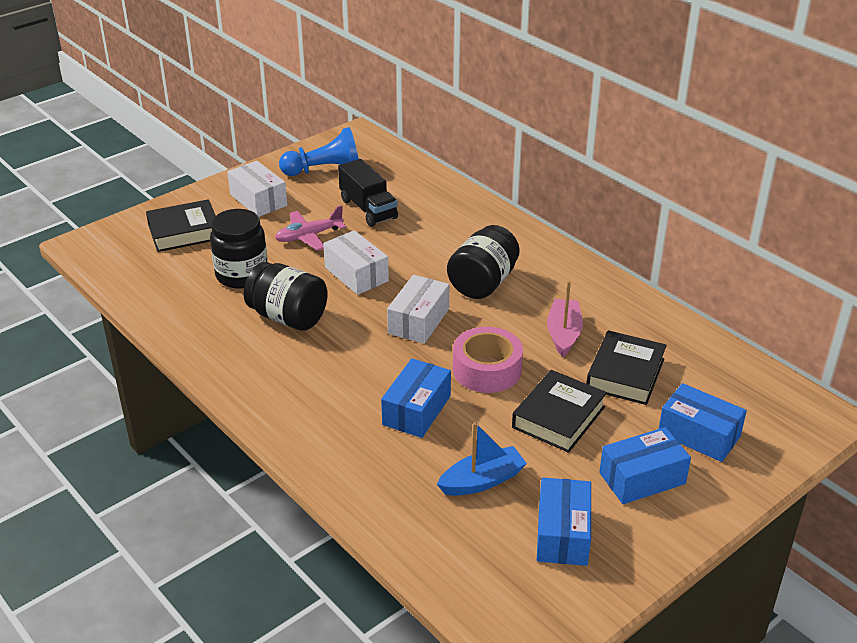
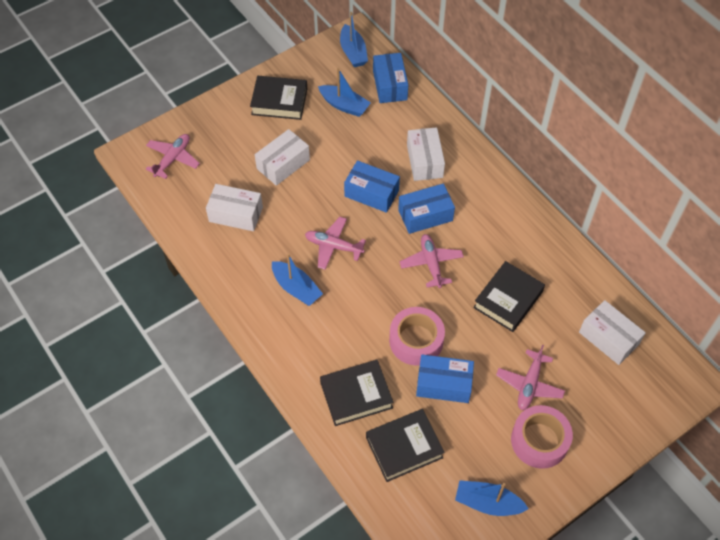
black book: [146,199,216,252] [512,370,607,453] [586,330,667,405] = 3 -> [250,76,307,120] [320,360,393,426] [366,409,445,482] [473,261,545,332] = 4
black jar: [210,209,268,289] [244,262,328,331] [447,225,519,299] = 3 -> none = 0
black truck: [338,159,398,227] = 1 -> none = 0
blue boat: [437,422,527,496] = 1 -> [272,253,323,306] [318,68,371,117] [340,12,368,67] [455,480,529,516] = 4
blue pawn: [279,127,359,176] = 1 -> none = 0
pink boat: [547,281,583,357] = 1 -> none = 0
pink plane: [275,205,346,251] = 1 -> [146,134,200,179] [305,217,366,270] [399,234,464,288] [496,345,565,410] = 4
pink tape: [453,327,523,393] = 1 -> [389,307,445,366] [511,405,573,469] = 2
white box: [227,161,287,217] [323,230,389,295] [387,275,449,344] = 3 -> [206,184,263,231] [255,129,310,186] [407,127,445,181] [579,300,646,365] = 4

